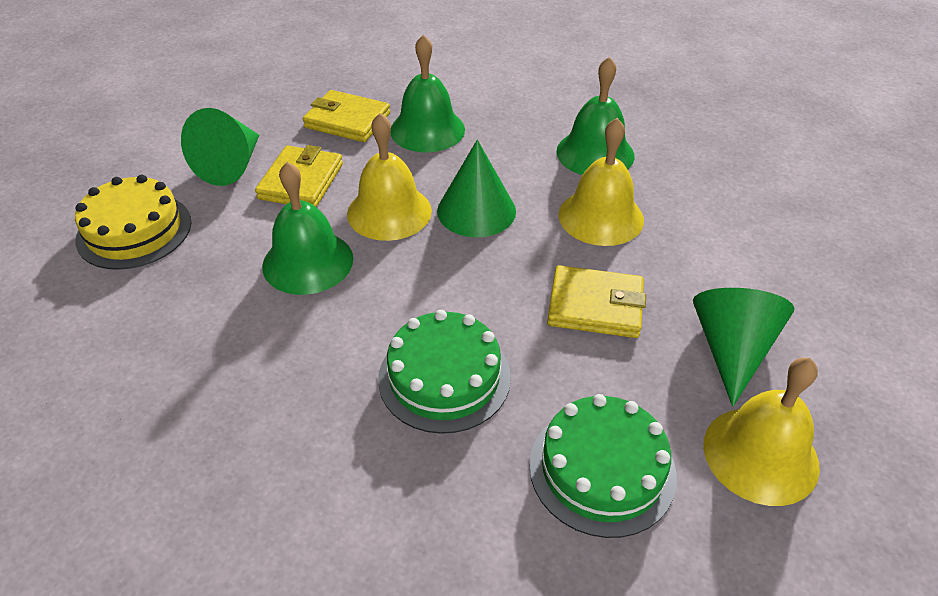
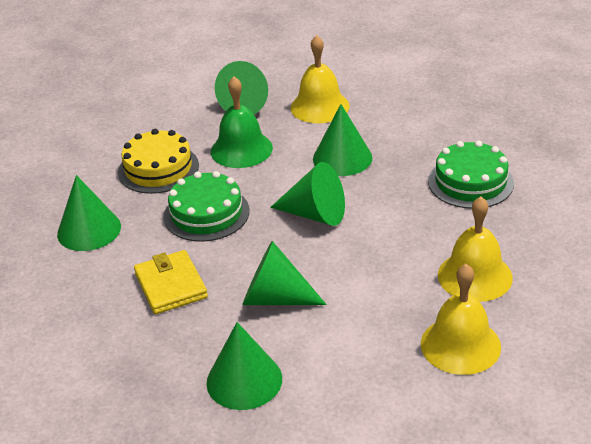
green bell: [262,162,353,295] [390,35,465,153] [556,57,634,175] = 3 -> [211,76,273,168] = 1
green cone: [181,108,259,186] [437,140,516,237] [693,288,794,407] = 3 -> [57,175,121,251] [206,322,282,410] [215,61,268,114] [242,241,327,305] [270,162,345,226] [313,104,373,176] = 6
yellow wallet: [255,145,343,207] [303,90,390,142] [547,265,646,338] = 3 -> [134,250,208,314] = 1

